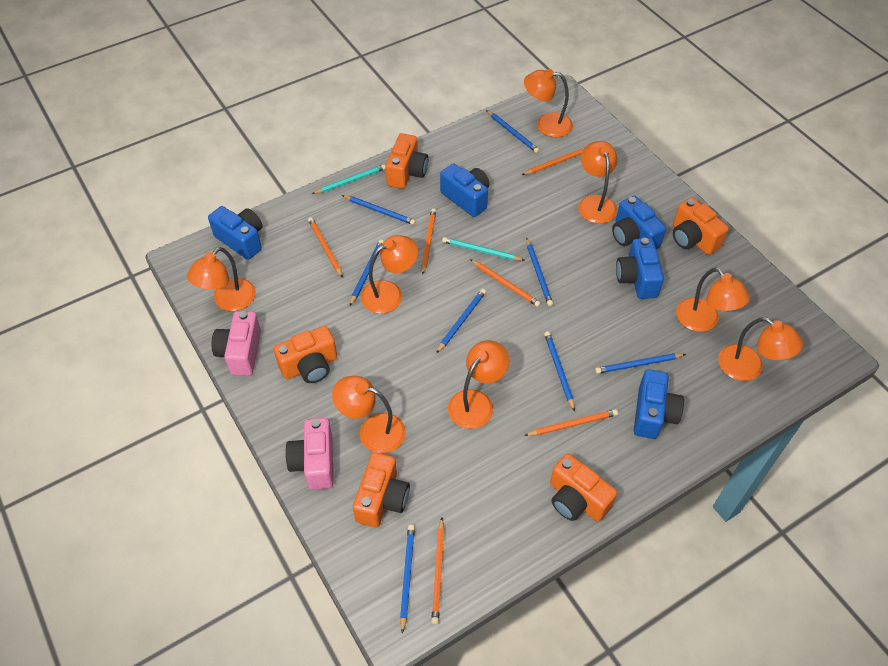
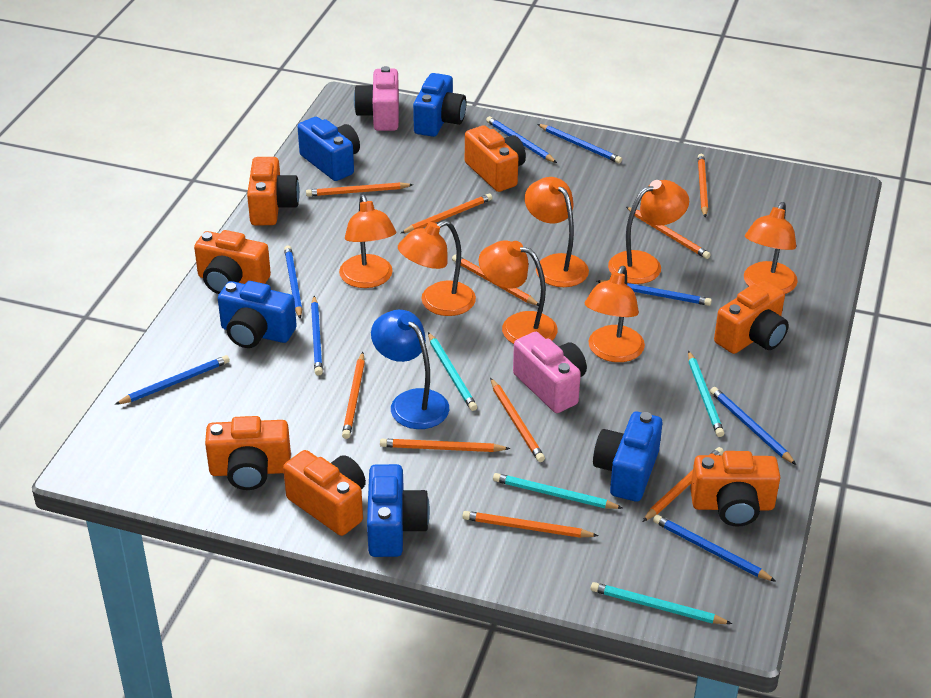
blue lamp: none = 0 -> [371,310,449,429] = 1
orange camera: [273,326,337,383] [353,453,410,528] [385,133,428,189] [550,454,617,522] [673,198,729,255] = 5 -> [194,230,271,294] [205,416,291,490] [247,157,300,225] [283,450,366,536] [465,125,526,192] [690,451,780,527] [714,281,789,354] = 7
orange lamp: [187,247,256,311] [332,376,406,454] [361,235,418,314] [448,340,509,429] [524,69,573,137] [578,141,618,224] [676,268,750,332] [718,317,803,381] = 8 -> [339,195,396,288] [398,220,476,316] [479,240,557,344] [525,177,589,287] [585,266,645,362] [608,180,689,284] [744,202,798,294] = 7
orange pencil: [308,217,343,278] [421,208,436,275] [431,518,445,625] [470,259,541,307] [522,147,585,175] [524,409,618,436] = 6 -> [306,182,413,197] [342,352,365,439] [380,439,510,452] [401,193,492,233] [452,254,539,306] [462,511,598,538] [490,378,545,462] [626,207,711,259] [642,447,724,522] [698,154,708,217] = 10
turquoise pencil: [312,164,386,194] [442,237,525,261] = 2 -> [428,332,477,411] [493,473,623,509] [591,582,732,624] [688,351,724,437] = 4

